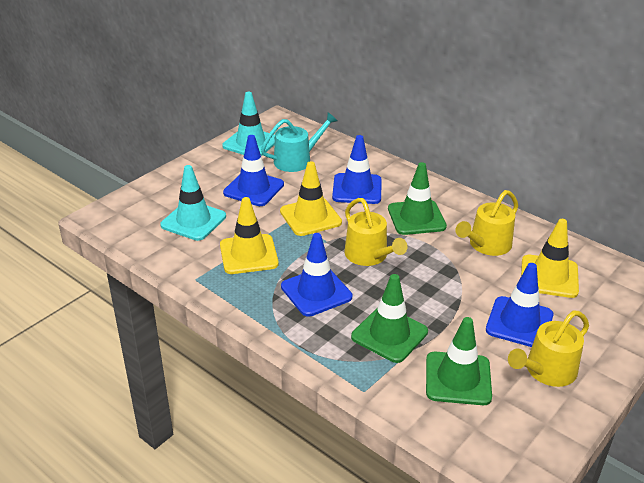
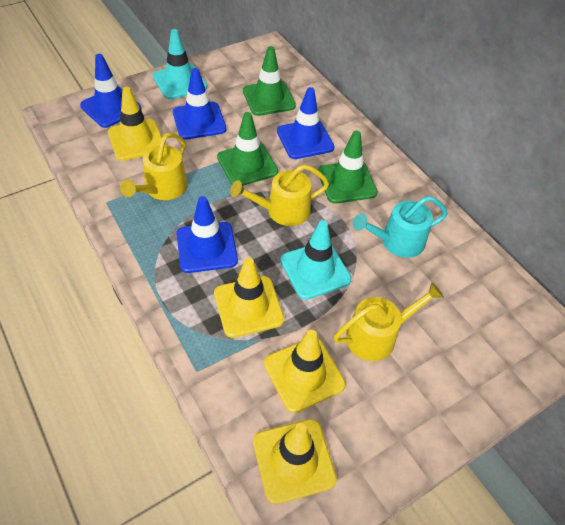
yellow traffic cone: [220,197,279,274] [280,161,342,236] [521,219,579,298] = 3 -> [108,87,162,161] [214,258,284,338] [253,419,337,504] [264,330,346,413] = 4

